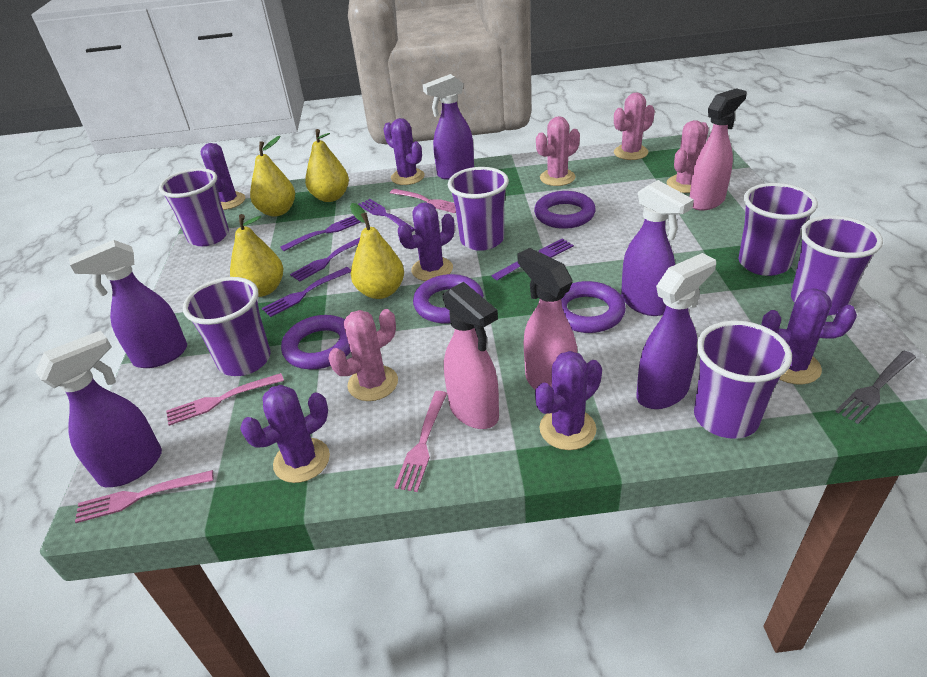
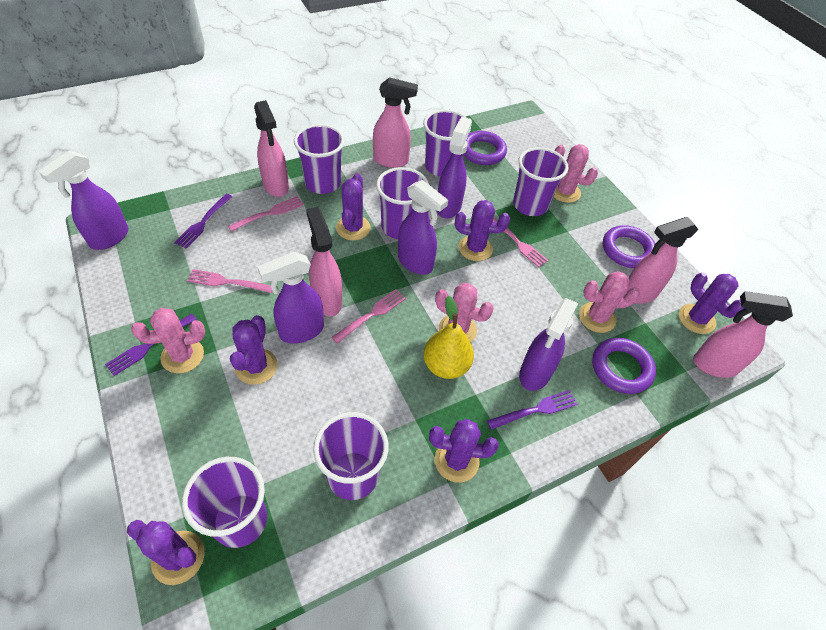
grey fork: [835,351,916,424] = 1 -> none = 0
pink spray bottle: [442,282,499,429] [517,248,578,390] [690,88,747,211] = 3 -> [254,100,289,197] [306,207,342,316] [373,77,418,168] [625,217,698,304] [693,291,793,378] = 5
purple fork: [262,267,351,317] [280,216,361,251] [290,237,360,282] [358,199,415,232] [491,238,574,281] = 5 -> [105,314,197,376] [174,194,233,249] [487,390,578,430] = 3
purple ring: [281,315,351,369] [413,274,484,323] [534,191,596,229] [561,281,626,333] = 4 -> [463,131,507,165] [592,338,656,394] [603,225,655,268] = 3
yellow pear: [230,214,284,297] [250,136,295,217] [305,129,349,202] [350,203,404,299] = 4 -> [423,296,474,379] = 1

